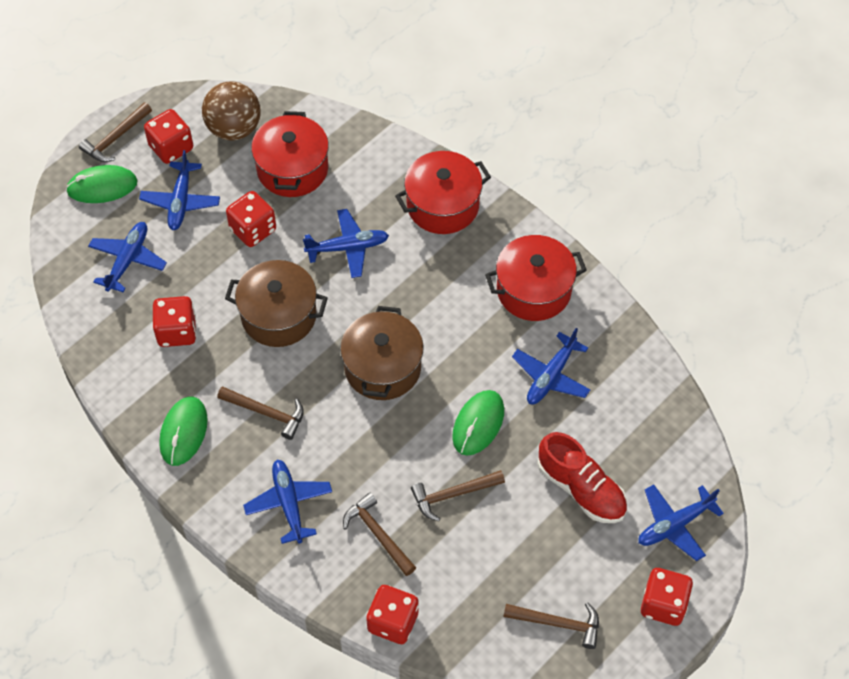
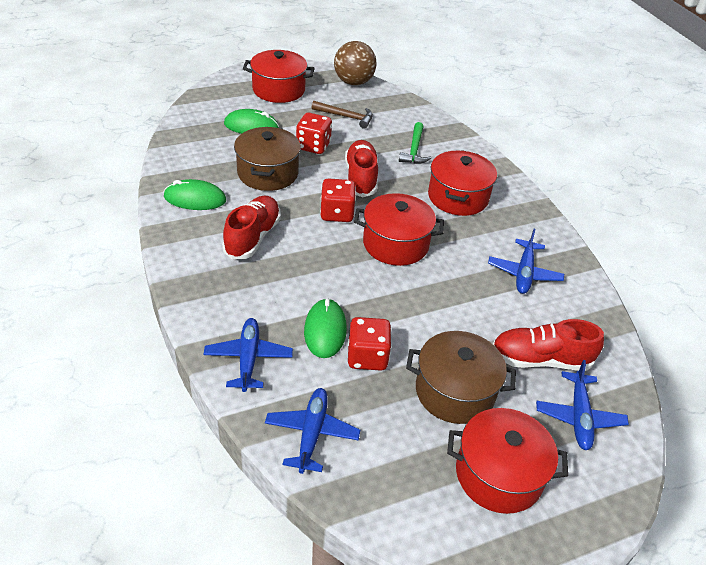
blue plane: [88,222,167,293] [139,150,220,230] [243,460,332,544] [303,209,389,278] [512,328,590,405] [638,484,724,561] = 6 -> [204,318,293,392] [265,388,360,474] [488,229,564,294] [536,360,629,450] = 4
brown hammer: [79,102,152,162] [217,386,304,440] [343,493,416,576] [411,470,505,521] [504,602,599,649] = 5 -> [311,101,373,129] = 1
green hammer: none = 0 -> [399,122,431,164] = 1
red dice: [144,109,193,164] [153,296,196,347] [226,191,276,247] [366,585,419,644] [641,568,693,626] = 5 -> [296,113,332,154] [320,178,356,222] [348,317,392,371] = 3
red pot: [251,111,329,197] [395,151,491,234] [485,235,587,321] = 3 -> [243,50,315,103] [354,193,444,266] [428,150,497,216] [447,408,568,514] = 4
red shoe: [537,432,627,523] = 1 -> [222,195,281,260] [345,140,378,197] [493,319,604,371] = 3

